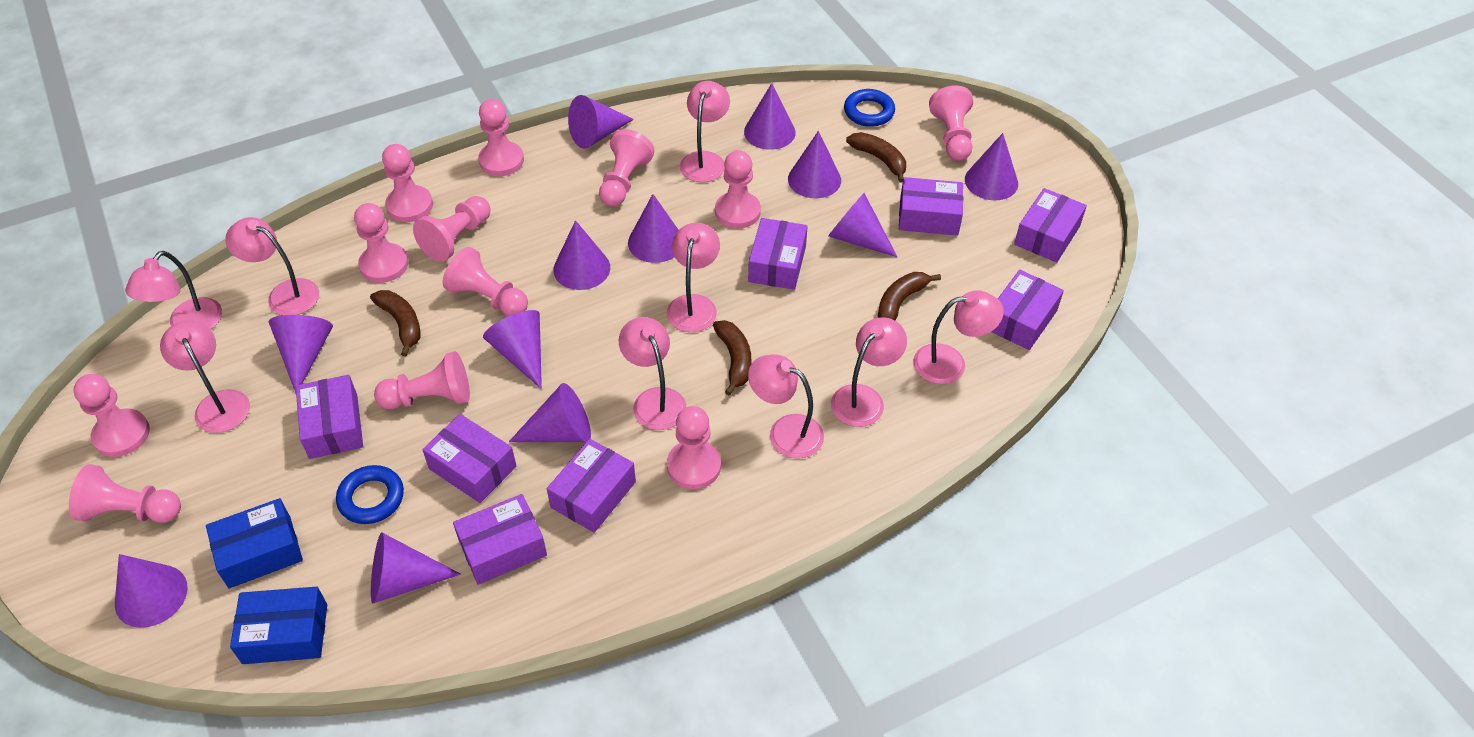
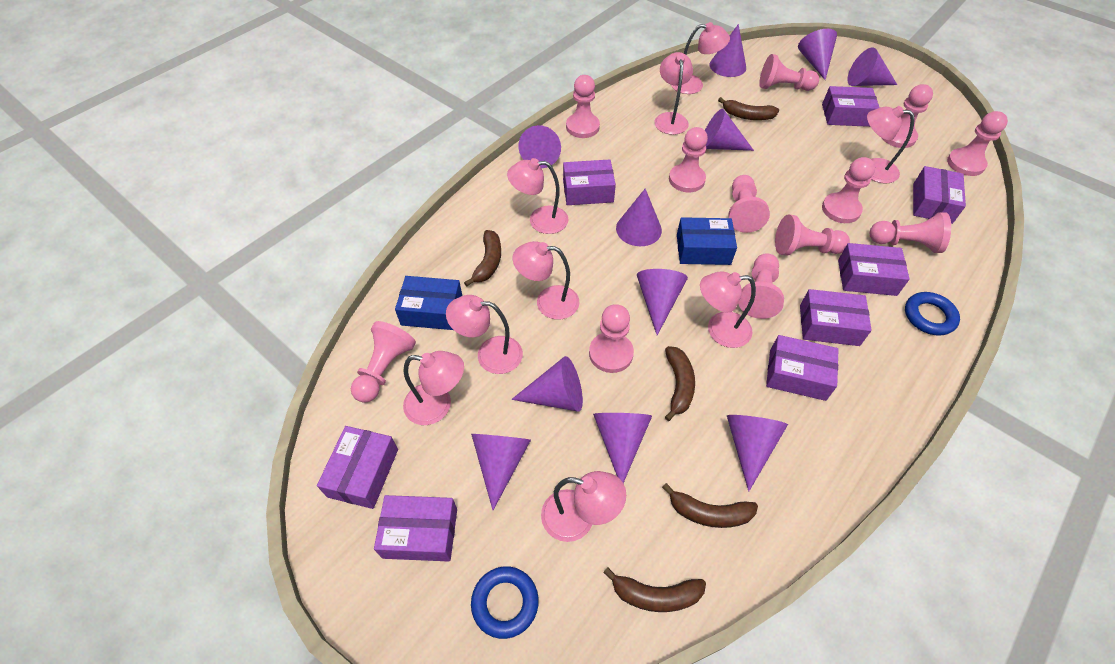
brown banana: [370,290,420,356] [713,320,751,396] [846,132,906,183] [878,272,941,320] = 4 -> [464,230,501,286] [603,568,706,612] [662,483,758,528] [665,346,695,421] [718,97,779,120] = 5
purple cone: [115,554,187,628] [269,315,333,393] [371,533,461,604] [483,310,542,389] [509,383,591,442] [553,220,610,290] [568,95,634,149] [628,194,679,263] [744,83,796,150] [788,131,841,198] [828,193,897,257] [965,133,1018,200] = 12 -> [471,434,531,510] [511,356,583,412] [518,125,561,168] [593,413,652,483] [616,189,662,246] [637,269,688,335] [705,109,754,151] [710,24,746,77] [727,415,788,491] [798,29,837,80] [848,47,897,86] = 11

